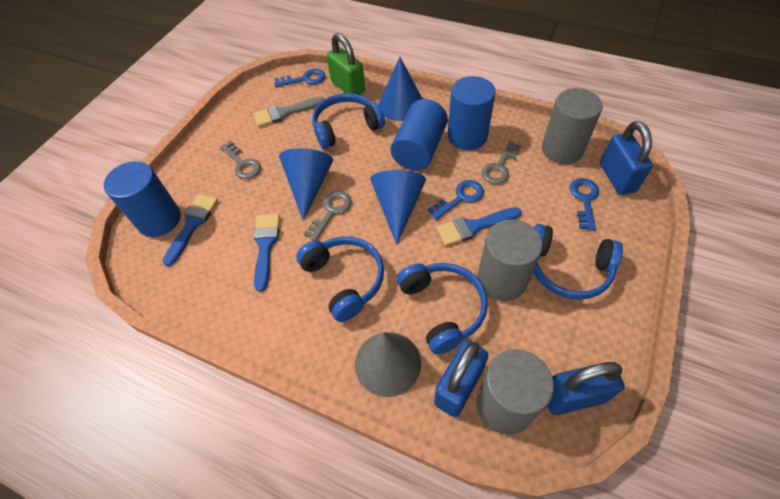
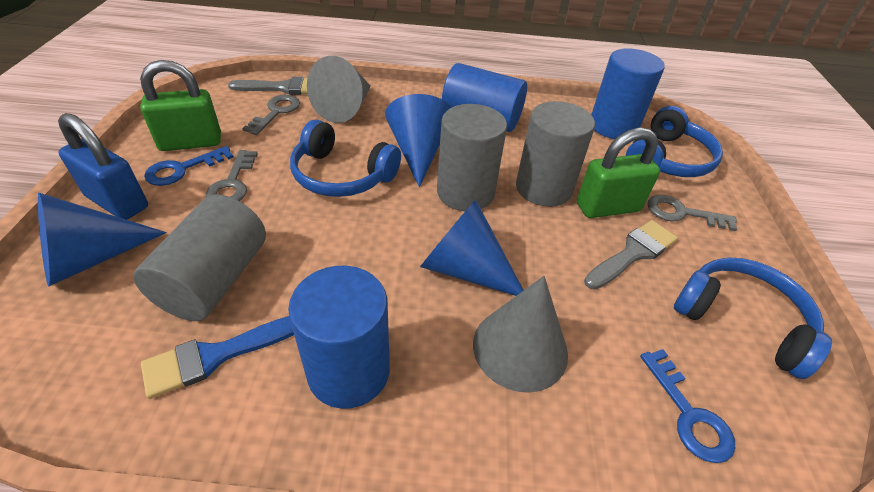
blue brush: [163,194,218,266] [253,214,280,292] [436,207,522,246] = 3 -> [141,316,294,399] = 1
blue headphones: [296,236,384,322] [312,93,385,149] [397,263,488,354] [533,224,623,300] = 4 -> [290,119,401,197] [626,106,723,177] [674,258,832,379] = 3
blue key: [274,69,325,87] [427,180,484,220] [570,178,599,231] = 3 -> [144,146,234,186] [640,349,735,463] = 2
blue padlock: [434,340,488,417] [547,362,625,415] [600,121,653,195] = 3 -> [58,113,148,220] = 1
green padlock: [327,33,365,95] = 1 -> [140,60,221,151] [577,128,660,218] = 2
grey brush: [253,97,324,127] = 1 -> [228,77,308,95] [584,220,678,290] = 2
grey cone: [355,332,421,397] = 1 -> [307,56,370,123] [473,276,568,393] = 2

